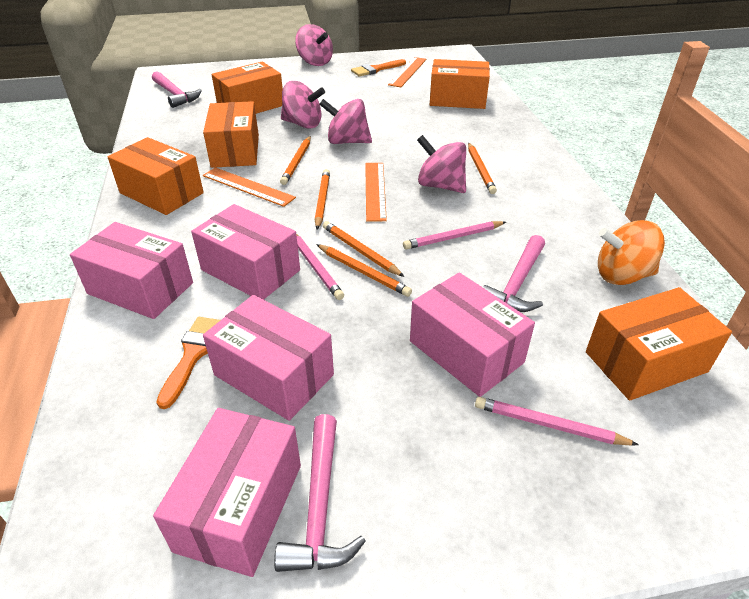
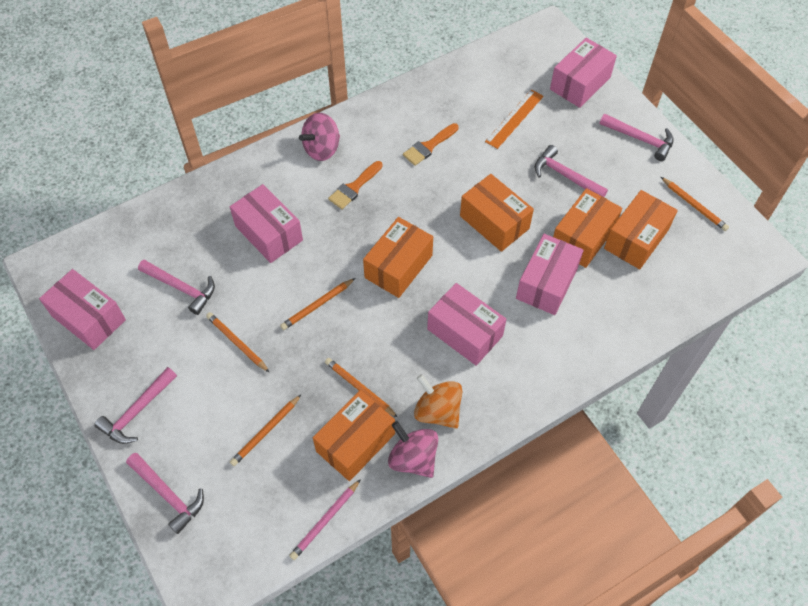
orange ruler: [203,167,296,207] [365,163,387,222] [388,57,427,87] = 3 -> [485,90,544,149] = 1
pink hammer: [152,71,202,108] [274,414,366,572] [483,235,545,312] = 3 -> [94,367,177,444] [126,453,204,534] [138,260,215,315] [535,145,608,197] [600,114,674,161] = 5
pink pencil: [296,234,344,300] [403,221,506,249] [475,397,639,446] = 3 -> [289,479,361,560] = 1
pink spinning top: [281,81,325,129] [295,24,333,66] [319,99,372,144] [417,135,466,193] = 4 -> [299,113,340,161] [388,421,438,478] = 2

